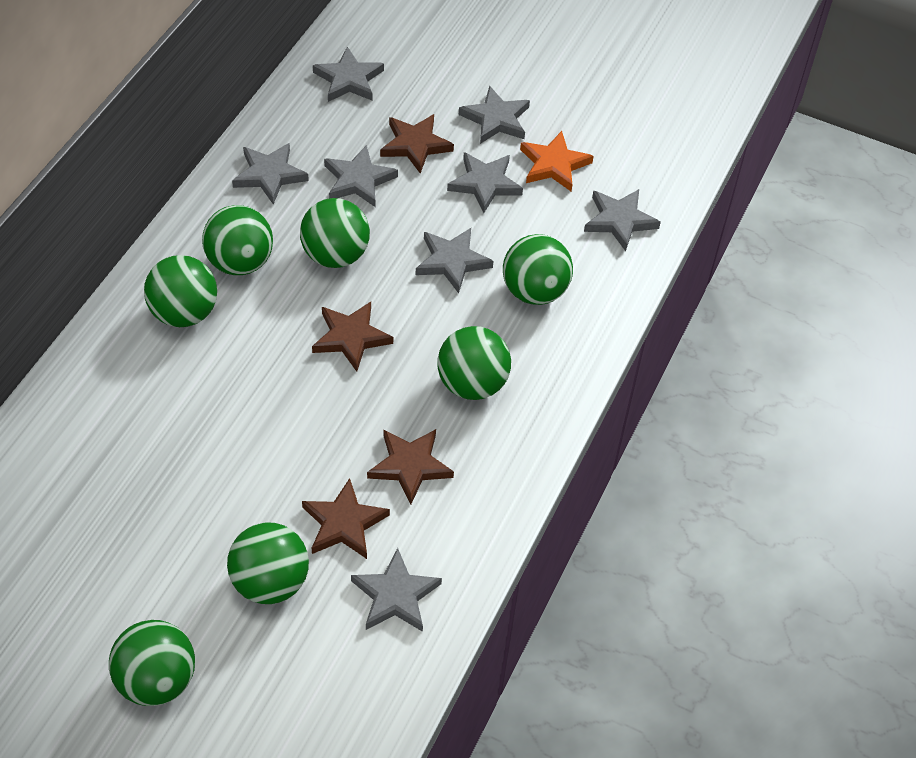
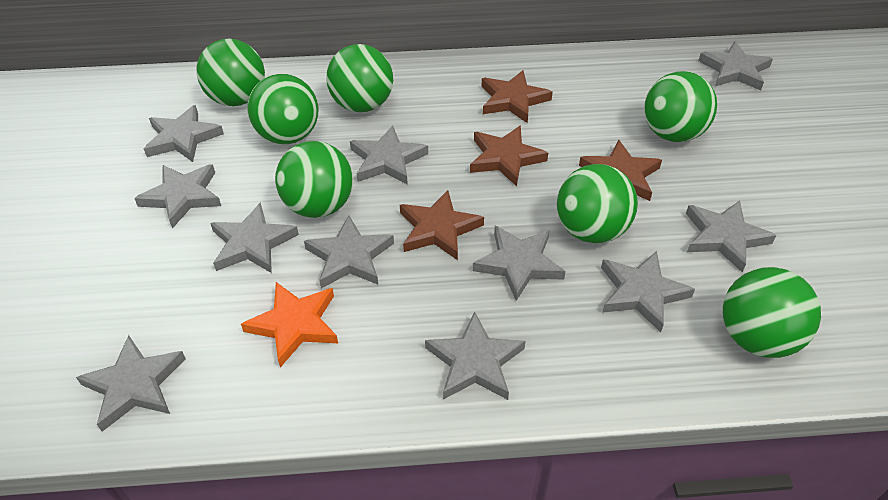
grey star: [232,143,309,204] [313,47,384,102] [324,145,398,207] [351,548,442,632] [416,228,493,293] [447,152,523,213] [459,86,530,144] [584,189,661,251] = 8 -> [76,335,186,432] [134,164,221,229] [144,105,224,162] [210,202,299,273] [304,216,394,288] [350,125,428,185] [425,312,526,400] [473,226,566,301] [601,251,695,332] [686,201,777,272] [698,42,773,90] = 11

